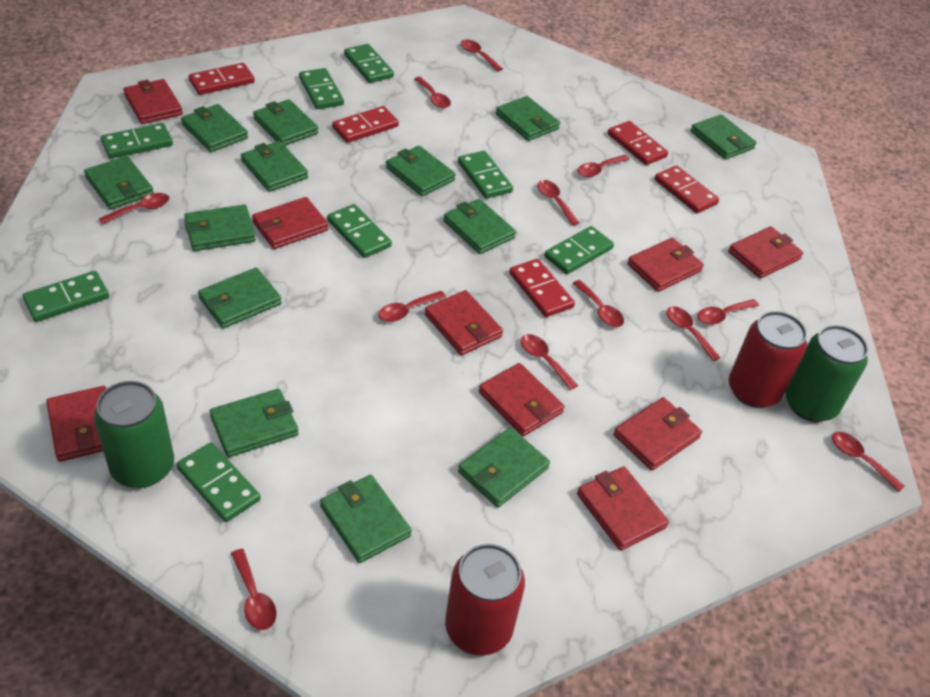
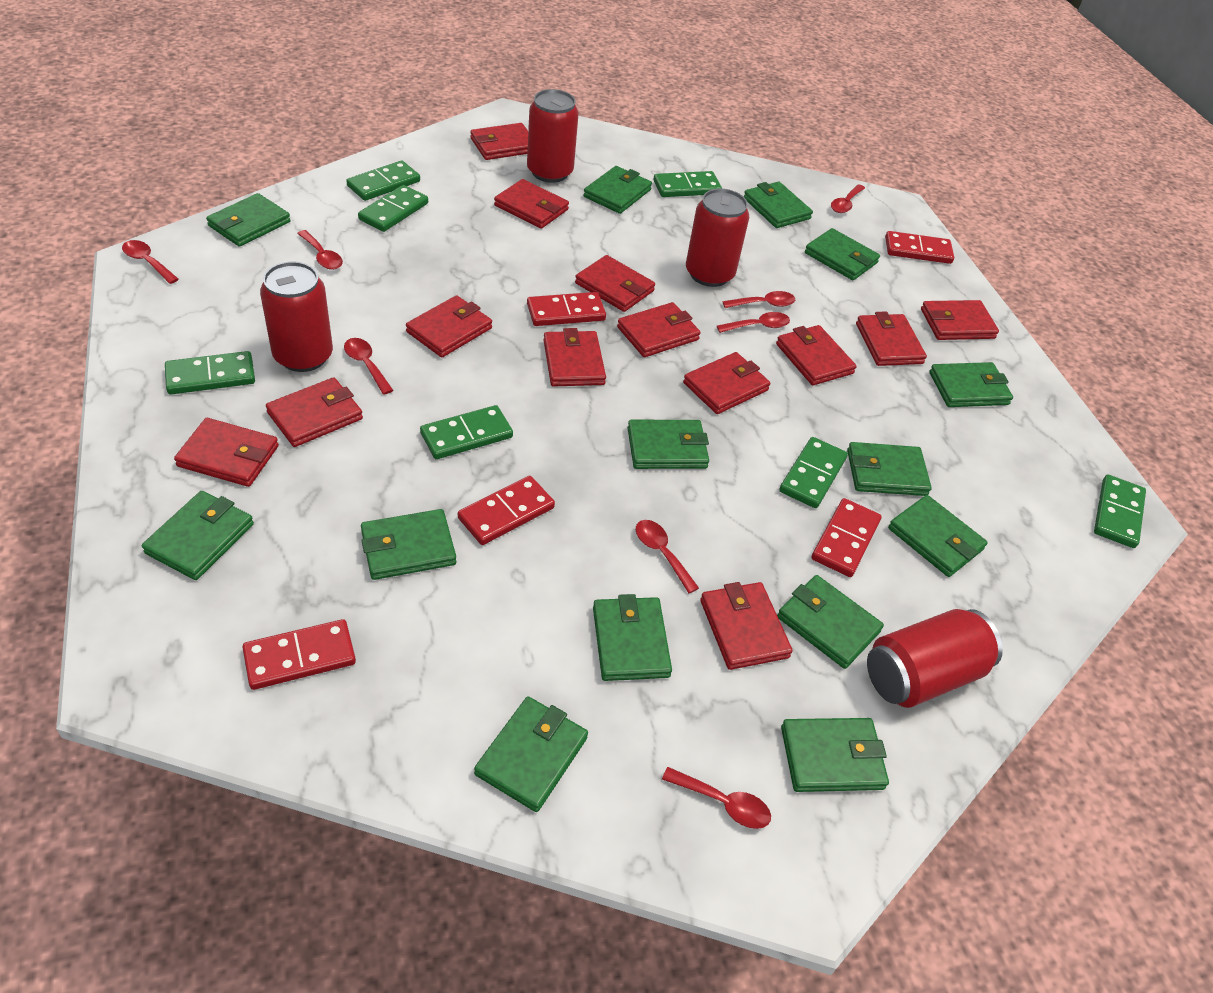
green can: [94,381,174,488] [785,325,868,422] = 2 -> none = 0
green domino: [23,271,109,322] [101,123,173,159] [176,442,261,522] [299,68,344,109] [327,204,392,258] [344,44,394,83] [458,151,513,199] [544,226,614,274] = 8 -> [165,351,255,394] [346,160,420,201] [358,185,428,232] [420,405,513,459] [653,171,722,197] [779,437,848,508] [1094,475,1146,548] = 7
green wallet: [84,156,154,210] [181,104,248,152] [184,205,256,251] [198,268,282,328] [210,389,299,457] [241,141,308,192] [253,99,318,146] [320,475,412,563] [386,146,456,196] [443,199,516,254] [458,428,550,507] [496,96,560,141] [691,114,757,159] = 13 -> [142,491,254,580] [206,193,290,247] [361,509,456,580] [474,697,588,812] [584,166,652,214] [593,594,672,681] [627,420,709,469] [744,181,813,228] [777,575,884,669] [781,718,889,792] [805,228,880,280] [847,442,932,496] [888,495,988,577] [929,362,1013,407] = 14
red can: [445,544,525,656] [729,311,807,408] = 2 -> [260,262,333,372] [527,89,579,183] [686,189,749,287] [867,609,1003,708] = 4
red spoon: [99,193,169,224] [231,549,277,630] [378,291,446,322] [414,77,451,108] [461,39,503,71] [521,334,578,390] [537,180,579,225] [573,280,624,327] [577,155,630,177] [667,306,721,361] [697,299,759,325] [832,432,905,492] = 12 -> [122,240,179,284] [297,230,343,270] [344,338,394,395] [636,520,699,593] [662,767,771,829] [717,312,790,333] [722,291,795,308] [831,184,865,213] = 8
red wallet: [46,386,107,462] [123,79,183,124] [252,197,328,249] [425,290,503,355] [479,363,564,436] [577,466,669,551] [613,397,702,470] [627,238,704,292] [728,226,803,279] = 9 -> [174,418,279,487] [266,377,363,447] [406,295,492,357] [470,123,528,160] [494,179,569,229] [543,328,606,387] [575,255,655,312] [617,302,701,357] [683,352,770,414] [700,582,793,670] [776,325,857,385] [856,311,927,366] [921,300,999,340] = 13

